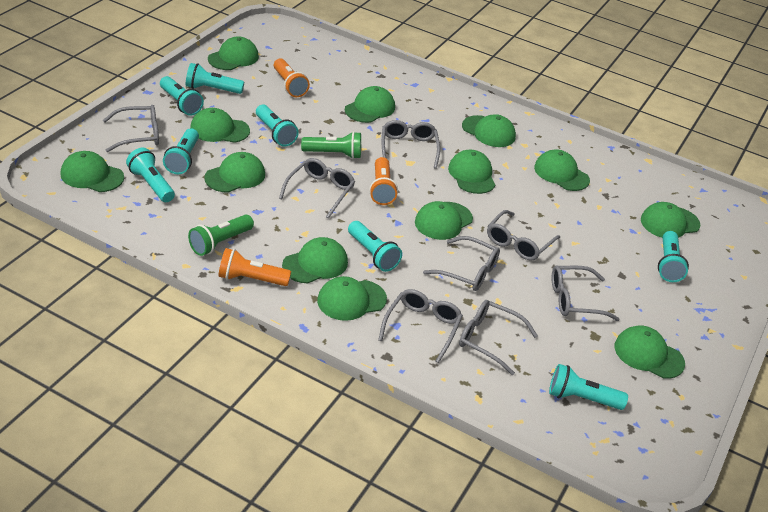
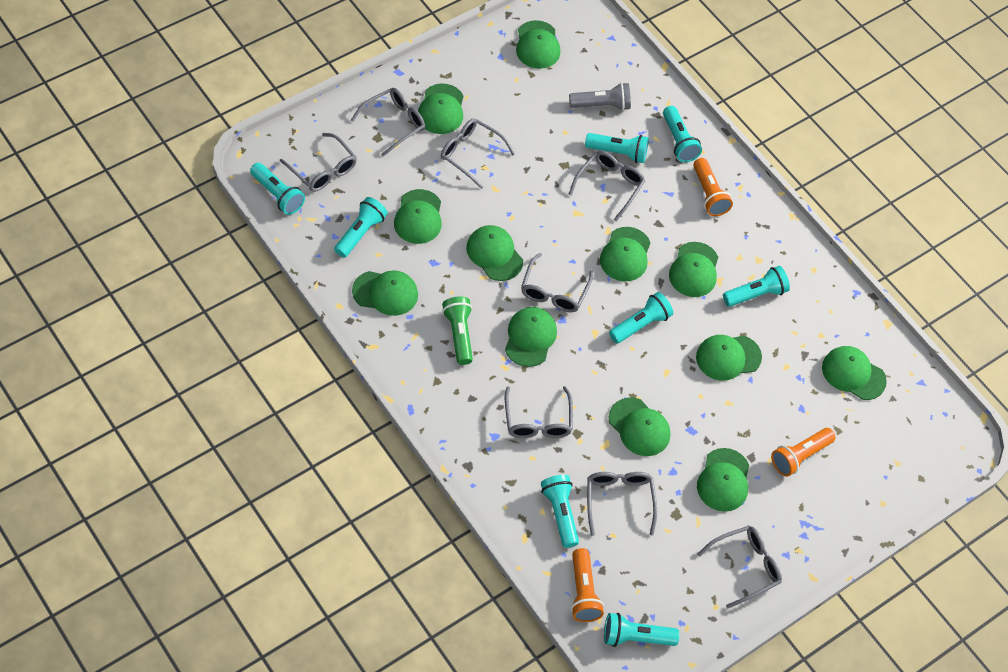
green cap: [61,151,124,192] [190,108,250,143] [204,152,265,193] [208,36,259,70] [282,237,348,284] [317,276,387,321] [345,86,395,123] [415,201,473,240] [448,150,495,194] [462,114,516,147] [534,150,590,191] [615,325,685,379] [641,202,700,238] = 13 -> [352,270,418,316] [394,189,442,244] [418,84,464,134] [466,225,523,281] [505,307,557,367] [516,20,560,69] [600,227,650,281] [609,398,670,456] [669,242,718,297] [696,335,762,381] [697,448,749,512] [822,346,887,400] = 12
green flashlight: [188,214,254,256] [301,131,361,159] = 2 -> [442,296,473,365] = 1
grey flashlight: none = 0 -> [569,83,631,111] = 1

